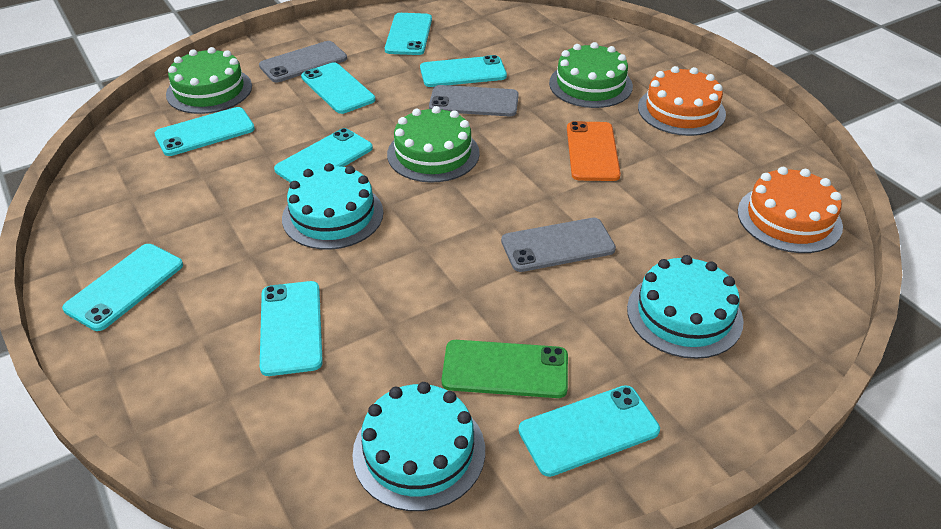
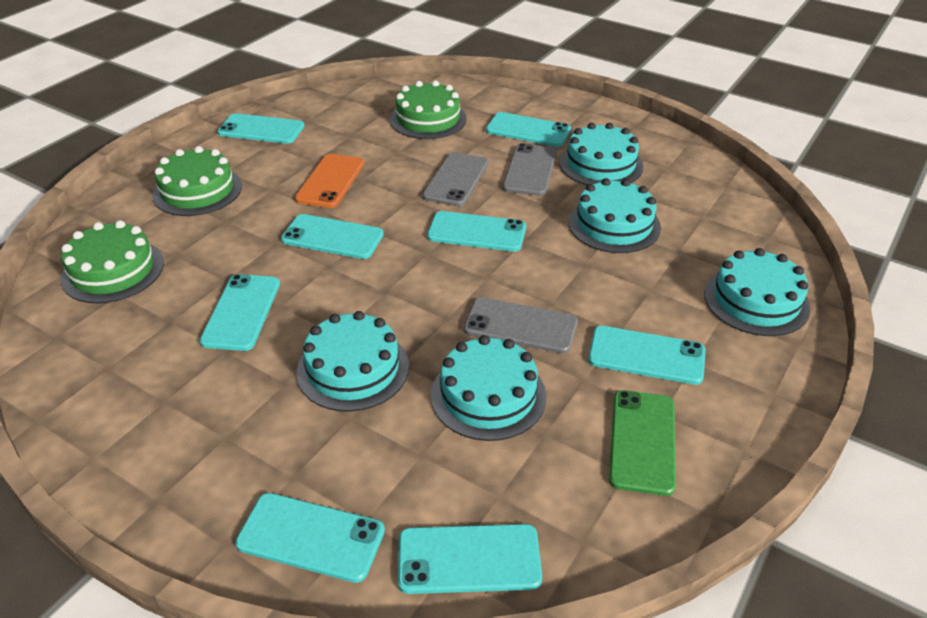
orange cake: [638,66,726,136] [738,167,843,253] = 2 -> none = 0
turquoise cake: [282,163,383,250] [352,382,485,511] [627,255,744,359] = 3 -> [297,311,409,412] [431,335,546,441] [559,123,643,185] [569,178,661,253] [704,248,810,336] = 5

